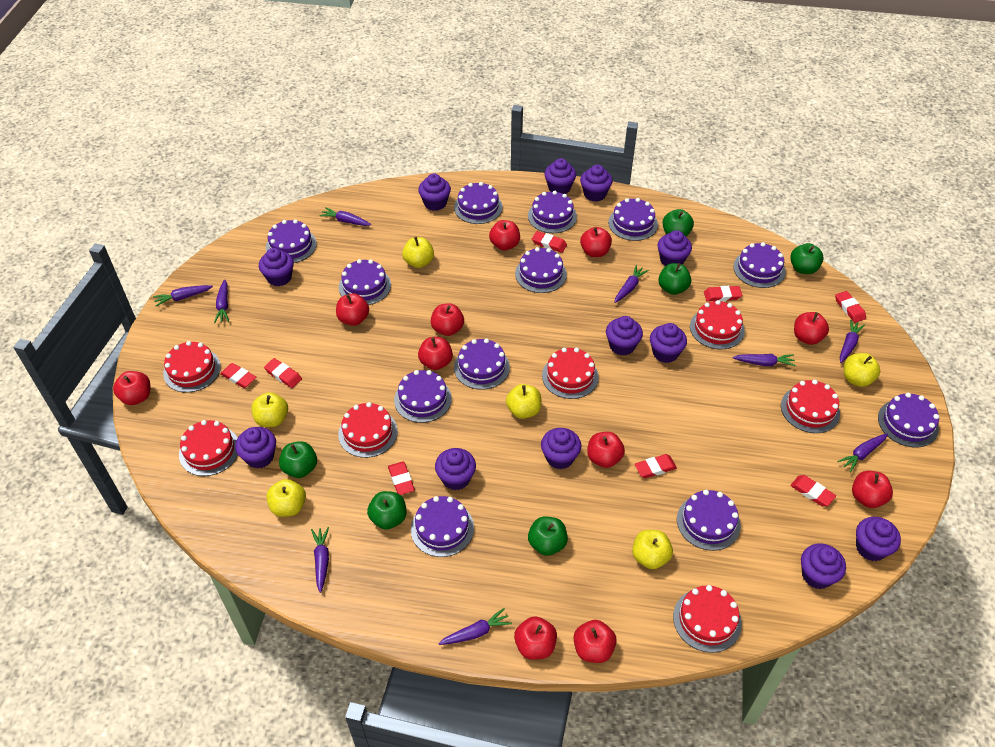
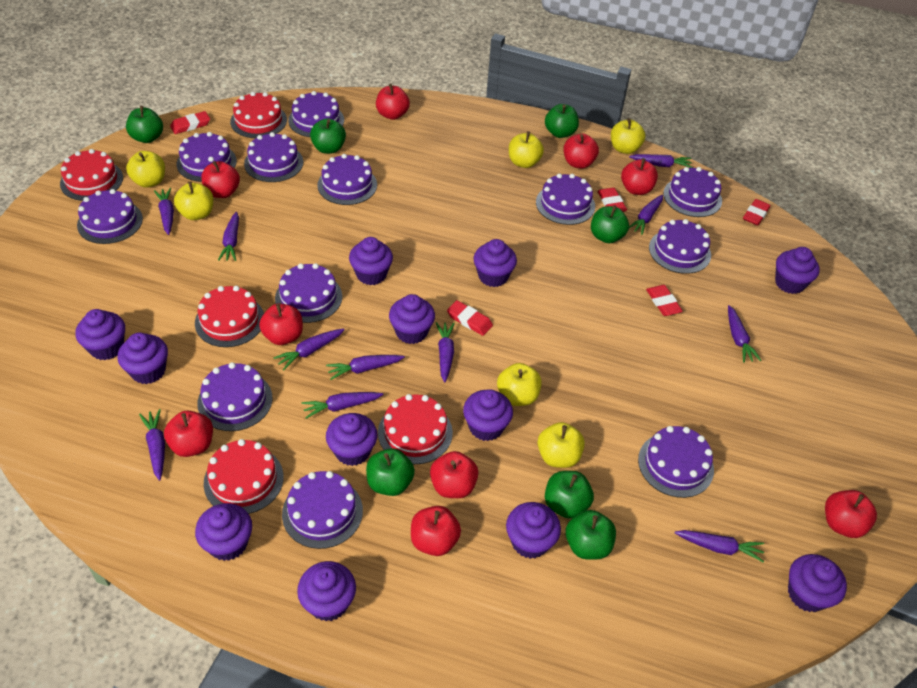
green apple: [279,441,317,478] [367,491,406,529] [528,517,568,556] [658,263,691,295] [663,209,694,237] [790,243,824,274] = 6 -> [126,106,163,143] [310,118,346,154] [366,448,415,496] [545,104,579,138] [545,471,594,519] [565,510,616,560] [591,205,629,243] = 7
purple carrot: [153,285,213,307] [214,279,229,323] [311,527,329,593] [319,207,371,226] [438,608,512,645] [614,265,649,303] [733,354,796,367] [837,434,888,473] [840,320,865,363] = 9 -> [139,409,165,481] [154,188,174,235] [218,212,239,261] [274,328,345,370] [302,392,383,419] [326,355,405,380] [436,322,455,383] [629,154,692,168] [629,195,663,235] [675,530,764,563] [728,305,762,363] = 11
red apple: [113,371,150,405] [336,293,369,326] [418,337,453,370] [431,303,464,336] [489,220,520,250] [514,616,557,660] [574,620,617,663] [580,227,612,257] [587,432,625,468] [794,312,829,345] [852,471,893,508] = 11 -> [164,411,213,457] [201,161,240,198] [259,304,303,345] [376,84,410,120] [411,506,461,556] [430,451,479,498] [564,134,599,169] [621,158,658,195] [825,490,877,538] = 9
red cake: [163,341,221,393] [179,420,238,476] [338,402,398,458] [542,348,599,399] [673,585,742,653] [690,300,745,349] [781,380,840,433] = 7 -> [60,149,123,201] [195,286,264,347] [204,439,284,514] [230,92,287,138] [378,394,453,464] = 5
red eraser: [220,363,256,388] [264,358,302,388] [388,462,415,495] [532,231,567,253] [635,454,677,478] [704,286,742,302] [790,475,836,506] [835,291,866,323] = 8 -> [170,111,210,134] [447,300,493,336] [597,188,627,212] [646,285,683,316] [743,199,770,226] = 5

